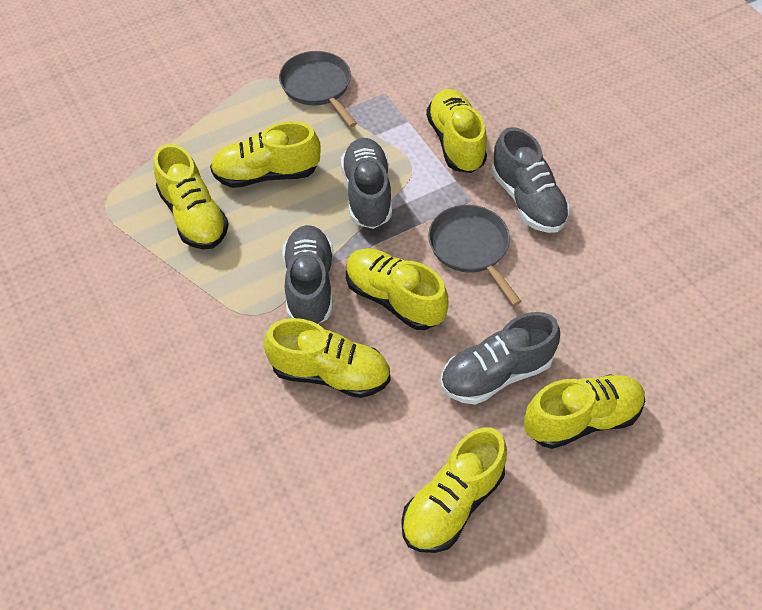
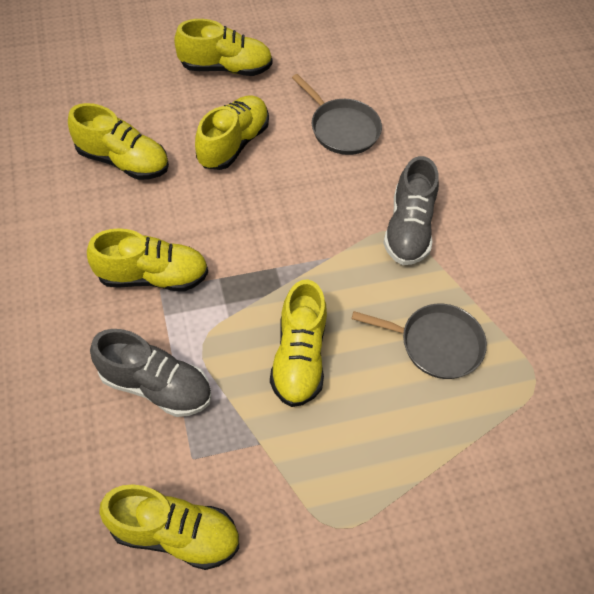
grey shoe: [282,225,333,324] [341,138,392,229] [441,312,560,405] [491,127,570,233] = 4 -> [90,329,211,417] [383,156,439,265] = 2
yellow shoe: [154,144,229,249] [210,121,321,188] [264,318,390,398] [346,248,448,330] [401,427,507,553] [426,89,487,173] [524,374,645,449] = 7 -> [68,103,169,180] [87,228,208,292] [99,484,239,570] [174,19,273,76] [195,95,269,170] [270,279,327,407] = 6

